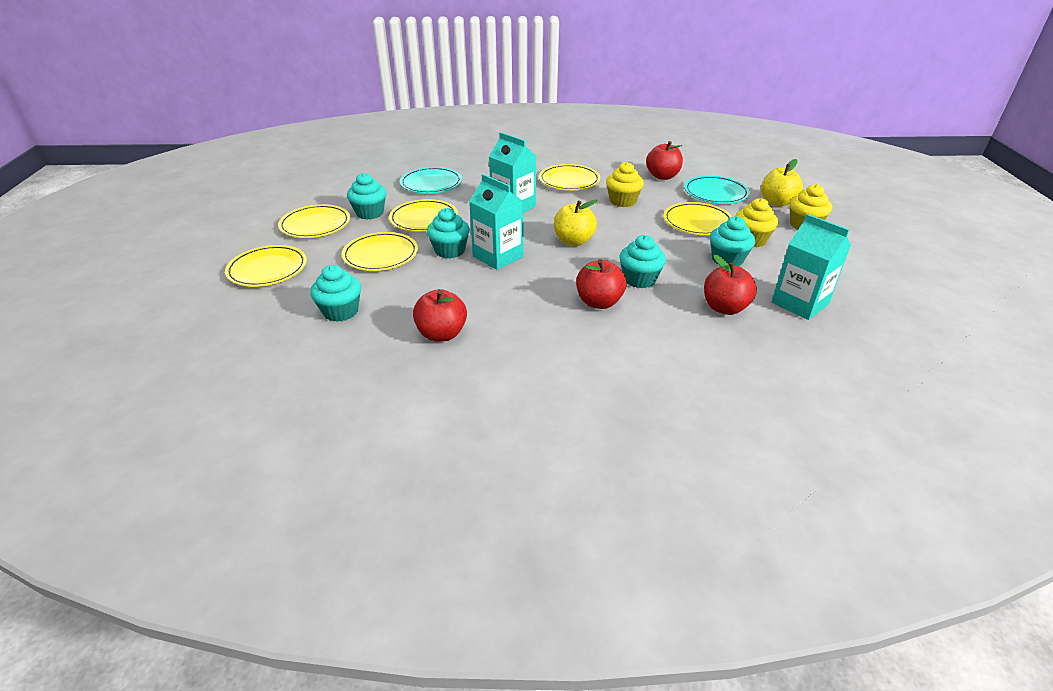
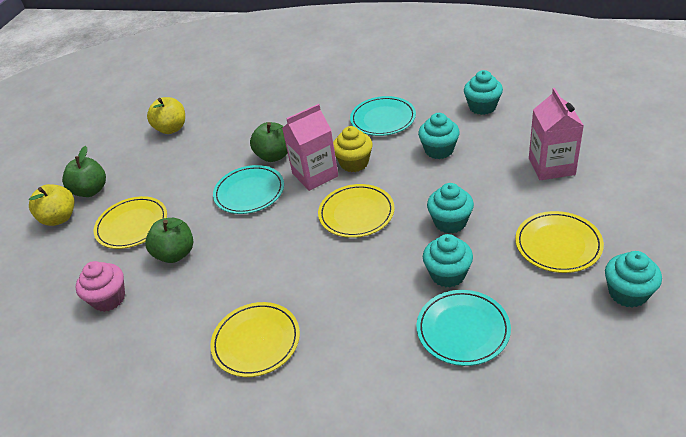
green apple: none = 0 -> [62,146,106,197] [145,218,193,263] [250,122,288,162] = 3
pink carton: none = 0 -> [282,104,338,191] [529,88,584,180] = 2
pink cupcake: none = 0 -> [76,261,125,312] = 1
red apple: [413,289,467,342] [576,259,626,309] [646,141,683,180] [704,255,757,315] = 4 -> none = 0
turquoise carton: [469,174,524,270] [489,132,536,213] [772,214,851,320] = 3 -> none = 0
turquoise plate: [400,167,462,194] [684,176,750,204] = 2 -> [213,165,284,214] [350,96,416,136] [417,290,511,366] = 3
yellow cupcake: [606,162,644,207] [735,198,778,247] [789,184,832,229] = 3 -> [333,126,373,172] = 1
yellow plate: [225,245,307,287] [278,204,350,238] [342,232,418,271] [389,199,458,232] [539,164,600,190] [664,202,732,235] = 6 -> [94,196,167,249] [210,302,300,377] [318,184,395,238] [515,211,604,273] = 4

